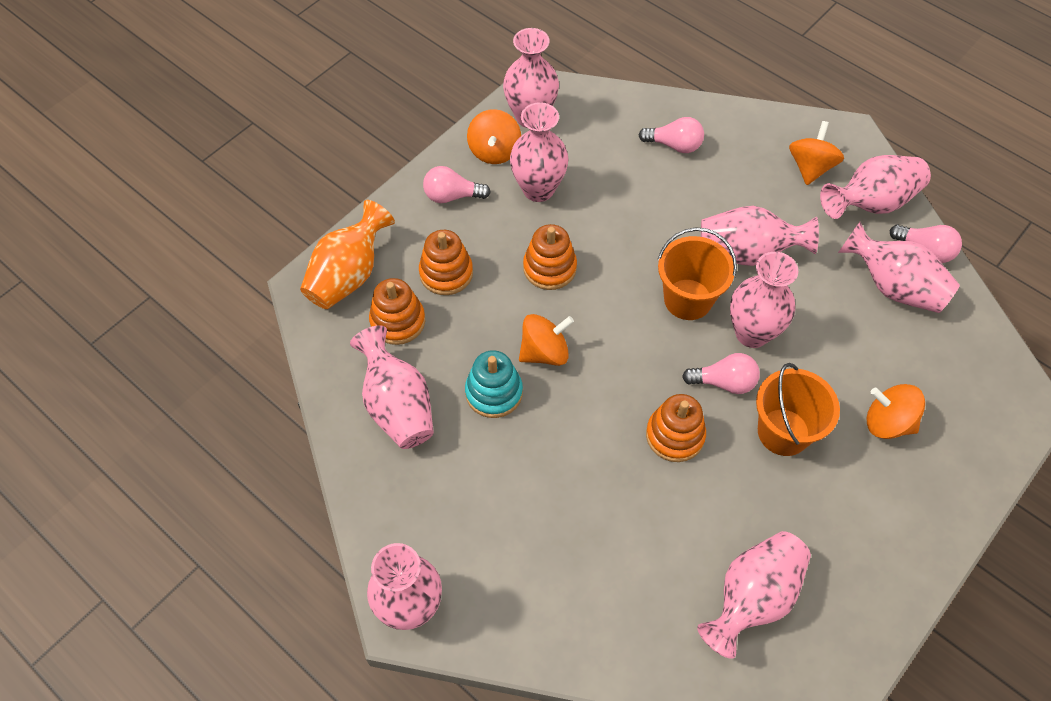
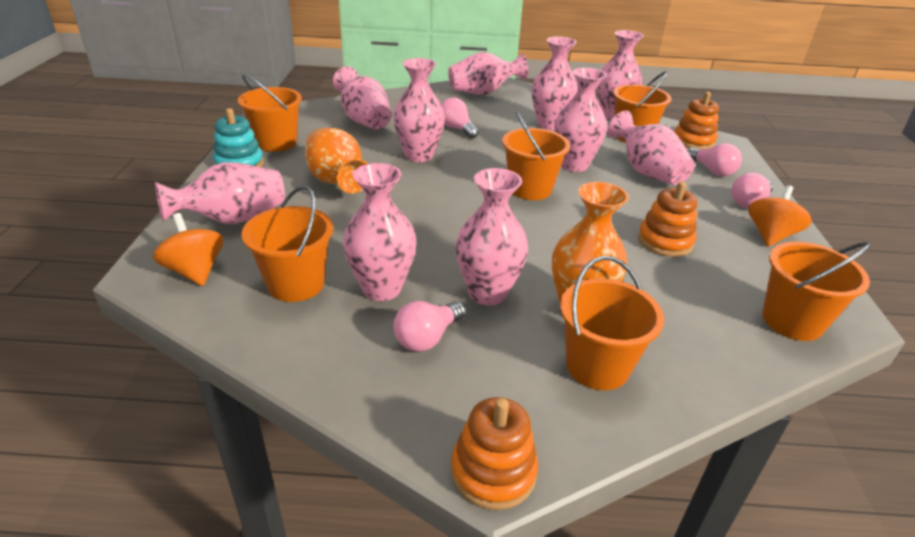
orange bucket: [657,227,737,320] [756,363,840,456] = 2 -> [238,74,302,152] [242,185,333,302] [502,111,570,200] [560,256,664,390] [613,71,671,143] [762,242,871,341] = 6
orange spinning top: [467,109,521,164] [519,314,574,366] [789,121,844,185] [867,384,925,439] = 4 -> [153,213,224,286] [749,185,812,246] = 2
orange stacking toy: [369,278,425,345] [419,230,473,295] [523,224,577,290] [646,394,706,462] = 4 -> [451,397,538,510] [638,181,697,257] [675,92,719,149] = 3
orange vase: [300,200,395,309] = 1 -> [305,128,367,193] [552,182,629,304] = 2
pink vase: [350,325,434,449] [367,543,442,630] [503,28,559,128] [510,102,569,202] [697,531,811,659] [701,206,819,266] [730,252,798,348] [820,155,931,219] [838,222,960,313] = 9 -> [155,162,285,224] [333,66,391,129] [343,163,417,301] [393,58,445,162] [448,52,528,95] [456,168,528,305] [532,36,578,130] [554,68,607,172] [597,30,643,120] [607,111,695,185] = 10

